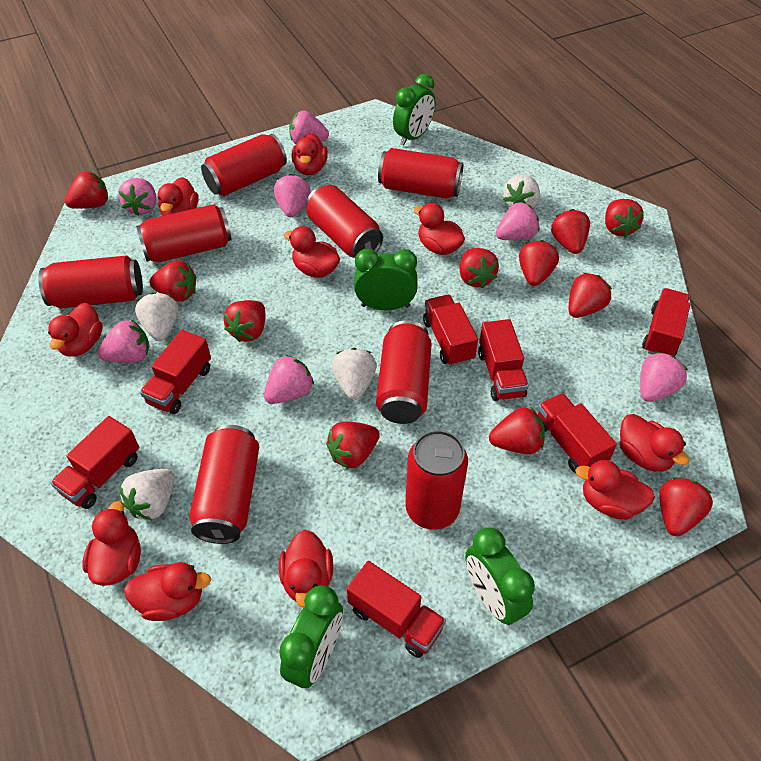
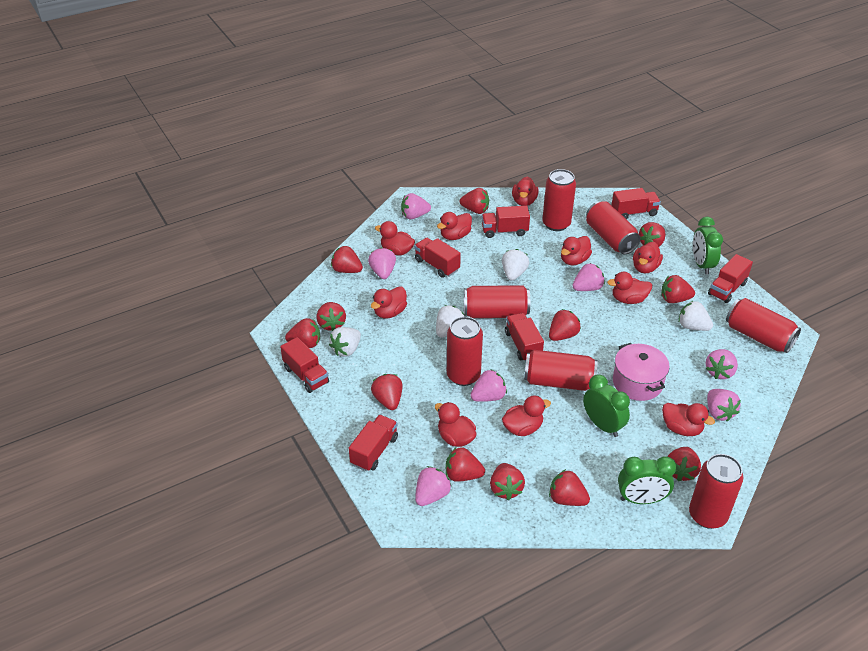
green clock: [279,585,343,688] [354,249,418,310] [393,74,436,146] [465,527,535,625] = 4 -> [583,374,630,437] [618,456,676,504] [693,217,723,275] = 3
pink pot: none = 0 -> [613,343,670,401] = 1
red can: [38,255,143,308] [136,204,232,262] [189,425,259,544] [201,134,287,196] [306,185,383,258] [376,320,432,424] [378,148,463,199] [406,430,468,530] = 8 -> [447,317,483,386] [464,285,530,318] [524,350,598,391] [542,169,576,231] [586,201,640,254] [689,454,743,529] [726,298,801,353] = 7
red strawberry: [65,171,108,209] [149,260,197,301] [224,300,265,342] [326,422,380,469] [459,248,499,288] [489,407,545,454] [519,240,559,286] [551,209,590,254] [569,273,612,318] [605,199,644,237] [659,477,713,536] = 11 -> [285,318,320,348] [316,302,346,331] [331,246,363,273] [371,374,403,410] [446,447,485,482] [460,188,489,214] [490,463,525,500] [549,309,581,341] [549,469,590,506] [639,222,666,247] [661,275,695,303] [668,447,701,482] = 12

